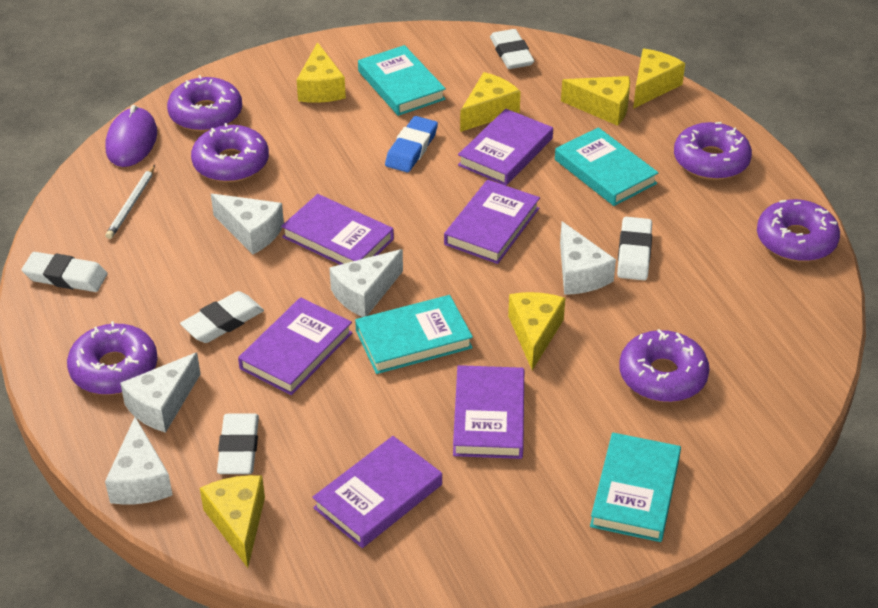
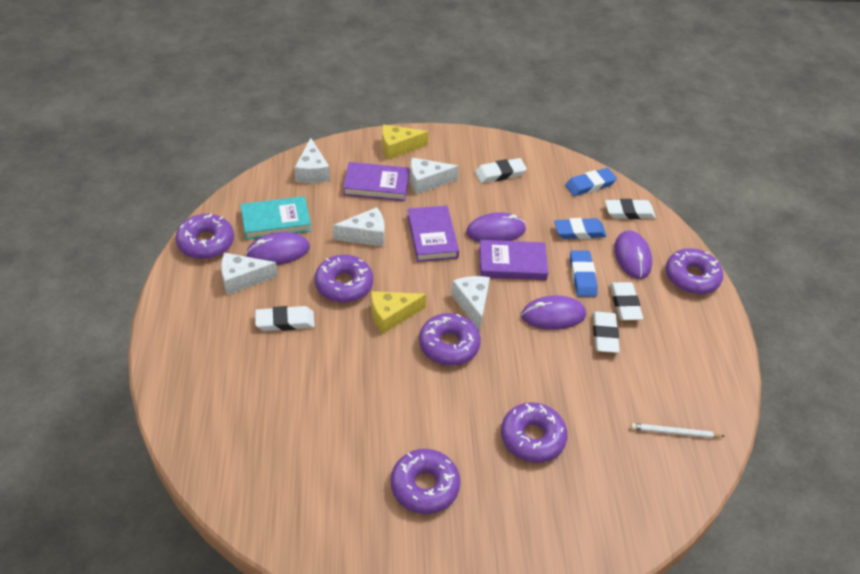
blue eraser: [385,116,438,172] = 1 -> [554,218,606,239] [565,168,617,196] [570,250,598,297] = 3
purple book: [238,297,352,395] [281,194,394,265] [312,436,442,548] [444,180,540,264] [453,365,524,459] [458,109,553,185] = 6 -> [343,162,409,201] [407,206,459,262] [479,240,548,280] = 3
purple mouse: [106,105,157,167] = 1 -> [246,232,310,265] [466,212,526,242] [521,295,586,330] [614,230,652,279] = 4
turquoise book: [355,295,473,374] [358,45,446,116] [555,127,659,206] [590,432,681,542] = 4 -> [240,196,311,240] = 1
yellow cheese: [200,475,265,568] [297,42,346,103] [460,72,521,132] [508,292,565,370] [561,76,630,126] [633,49,685,109] = 6 -> [371,291,426,334] [382,125,429,160] = 2

